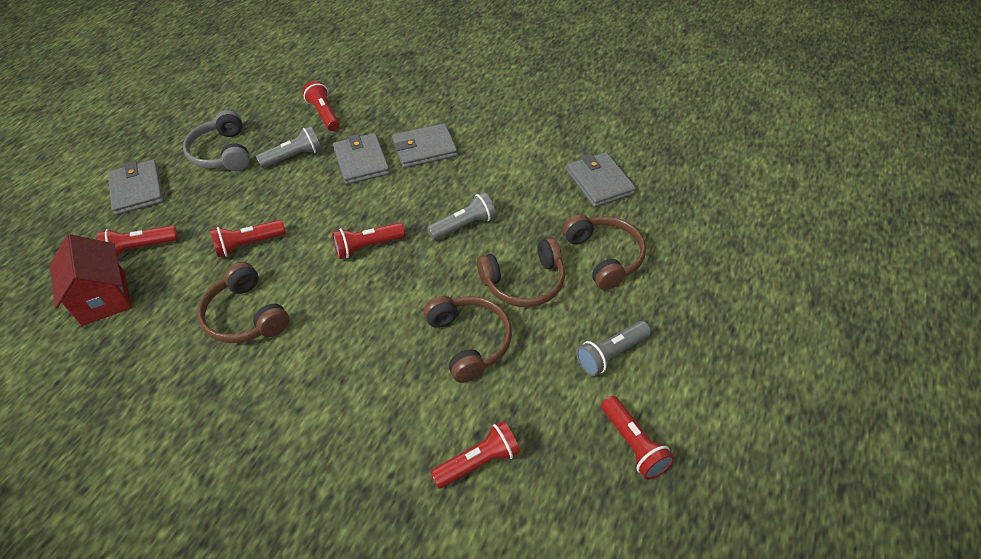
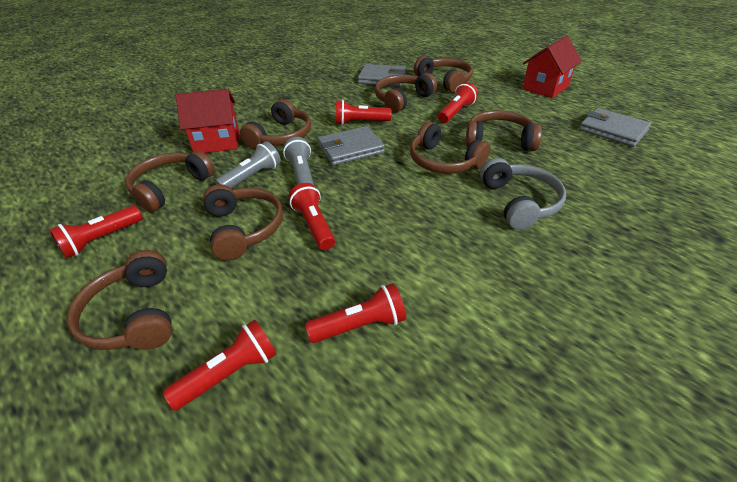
brown headphones: [198,262,289,343] [423,296,512,383] [477,237,565,307] [562,215,646,290] = 4 -> [67,250,172,350] [125,151,215,212] [203,184,283,260] [240,99,311,149] [375,73,437,113] [410,121,491,173] [414,56,473,93] [466,110,542,151] = 8
grey flashlight: [256,126,322,168] [427,192,496,240] [576,321,651,376] = 3 -> [215,141,281,189] [283,137,314,185] = 2
grey wallet: [108,160,164,215] [333,133,390,185] [392,123,458,168] [567,152,636,207] = 4 -> [318,126,385,165] [358,64,406,86] [579,108,651,147] = 3
red house: [50,234,132,326] = 1 -> [176,89,239,153] [522,36,582,98] = 2

